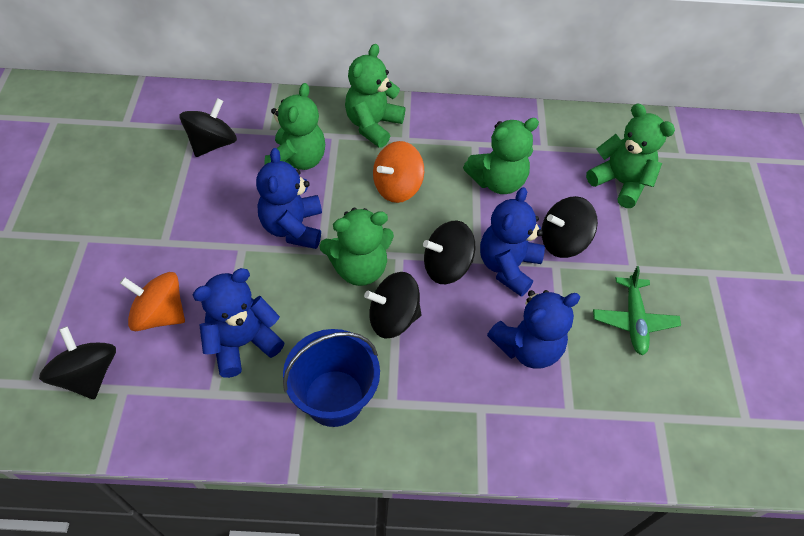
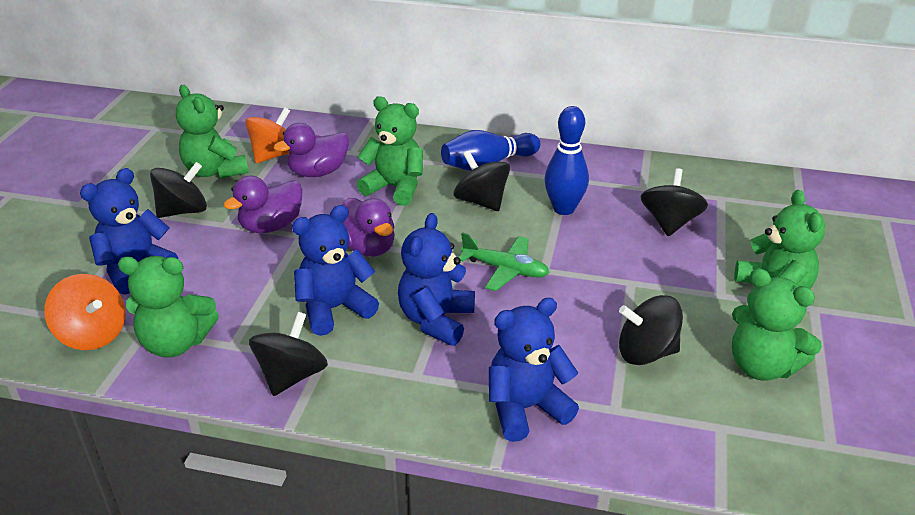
blue bowling pin: none = 0 -> [441,130,541,171] [544,106,589,215] = 2
blue bucket: [283,329,380,427] = 1 -> none = 0
purple duck: none = 0 -> [223,176,302,233] [274,123,349,177] [342,198,395,257] = 3

